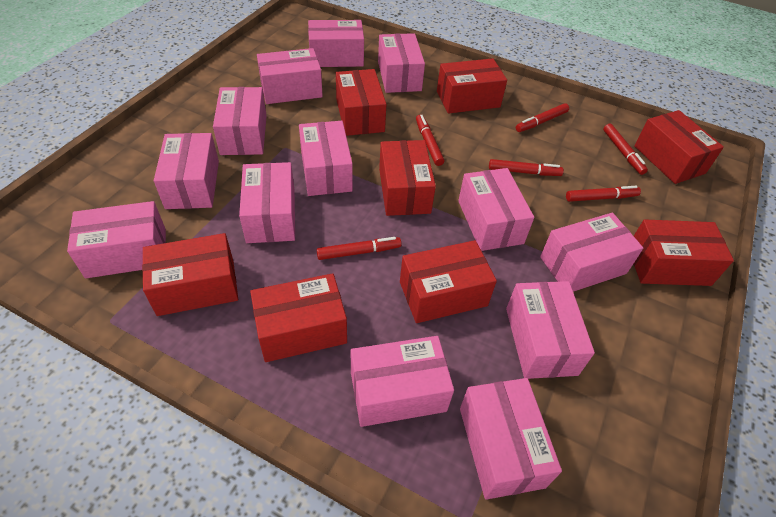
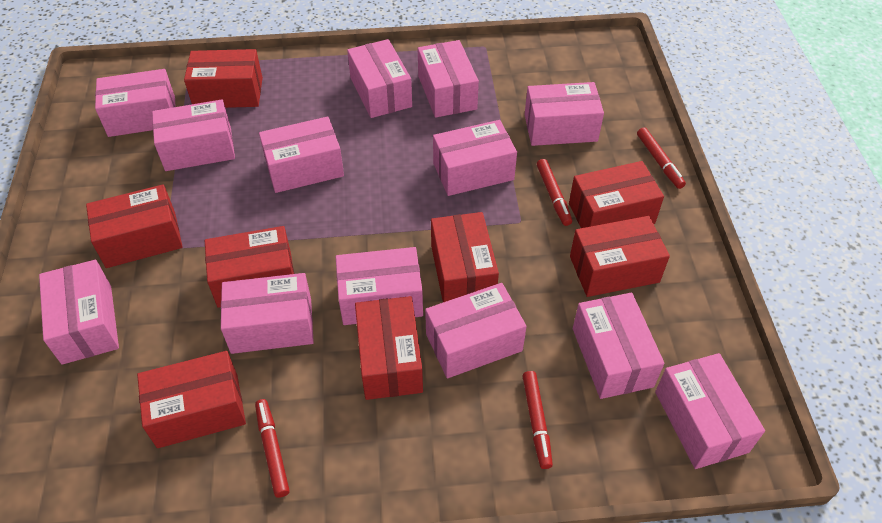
red marker: [317,237,402,260] [416,115,444,166] [489,159,564,176] [516,103,569,132] [566,186,641,202] [603,124,648,175] = 6 -> [255,399,290,498] [523,371,553,469] [537,159,572,226] [637,127,686,189] = 4

